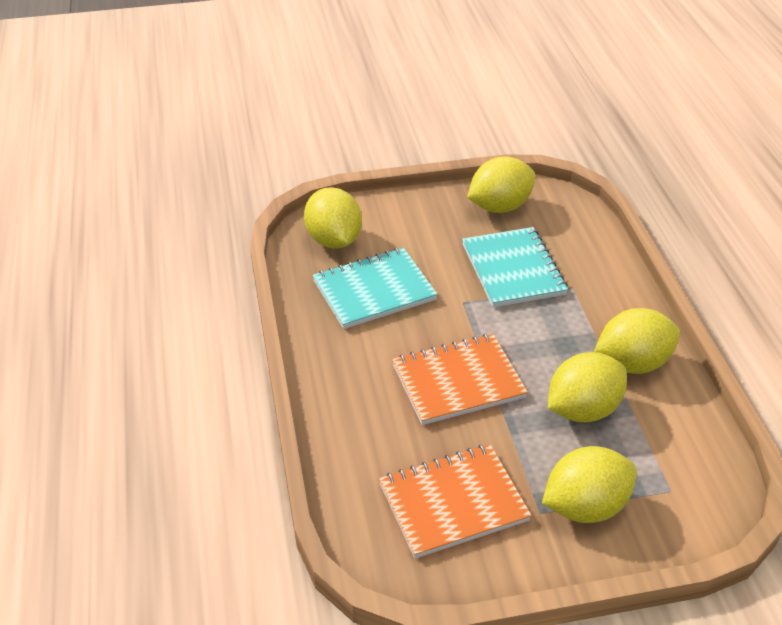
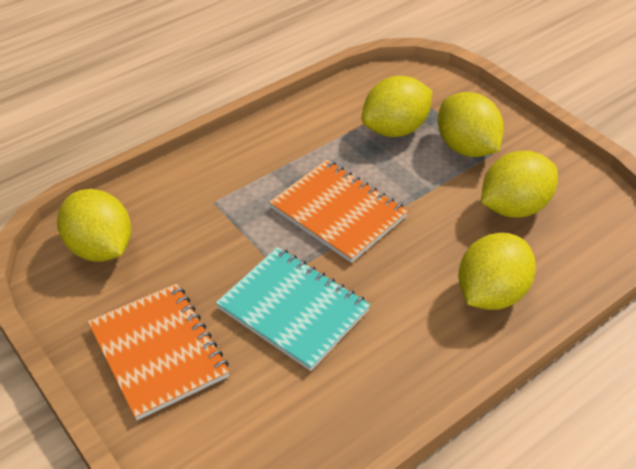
turquoise notebook: [313,248,438,329] [462,227,568,308] = 2 -> [216,247,370,371] = 1

